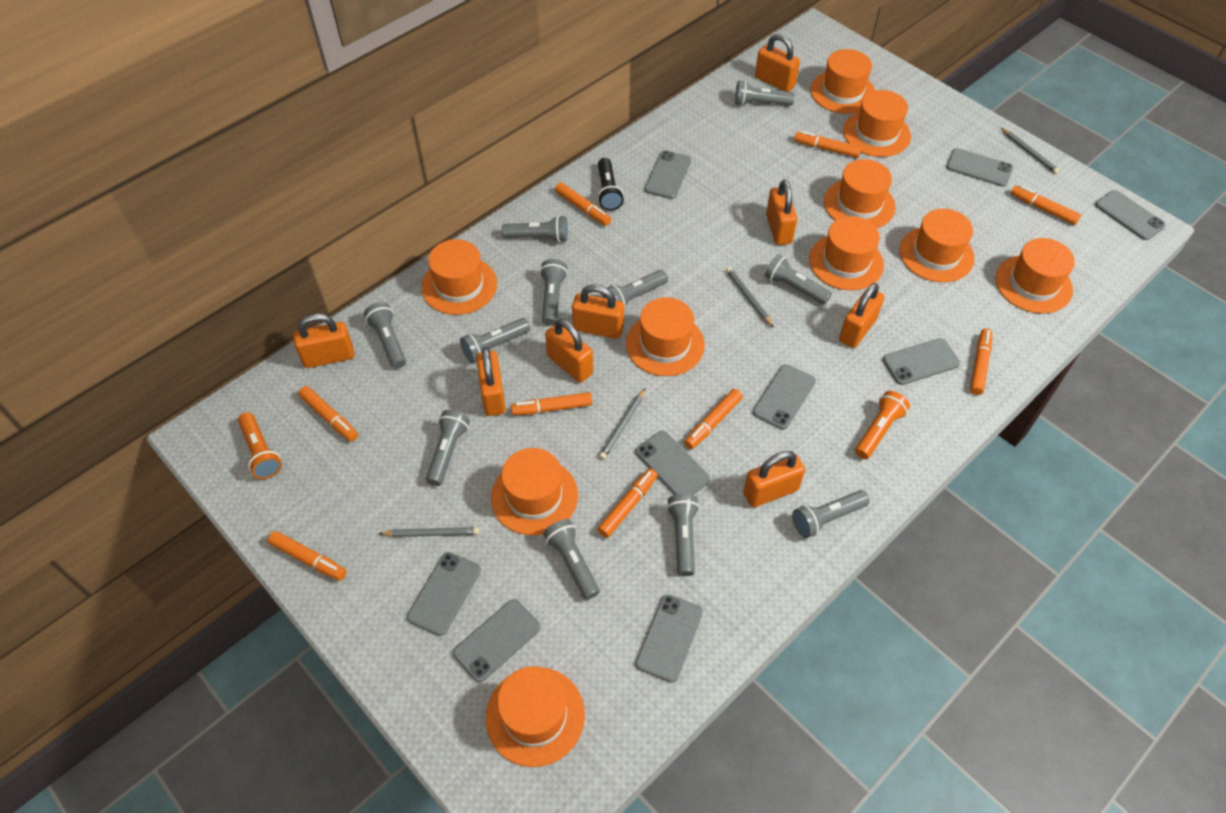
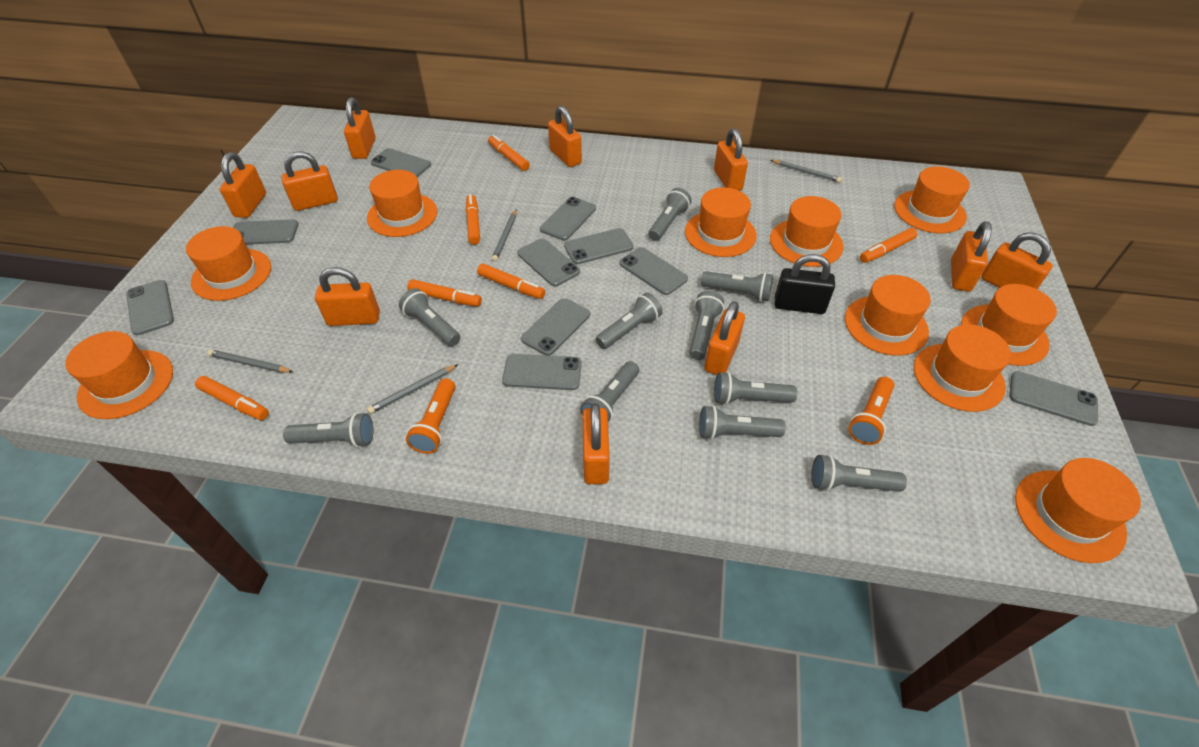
black flashlight: [598,158,624,211] = 1 -> none = 0
black padlock: none = 0 -> [775,254,835,314] = 1
grey flashlight: [364,302,406,369] [426,410,470,486] [460,318,530,363] [502,215,568,243] [540,259,568,326] [543,519,599,600] [603,270,668,309] [667,494,700,576] [735,81,795,106] [765,254,832,305] [792,490,870,538] = 11 -> [283,412,373,447] [399,288,460,346] [580,361,639,422] [595,292,663,349] [648,188,692,241] [689,291,724,360] [699,405,786,440] [701,271,773,302] [714,372,797,405] [812,454,907,492] = 10
grey phone: [407,552,481,636] [453,599,541,682] [635,431,710,495] [636,594,703,683] [645,150,691,199] [753,364,816,430] [883,338,960,385] [946,148,1013,187] [1095,190,1166,240] = 9 -> [126,280,174,335] [233,219,299,245] [371,148,431,177] [502,354,582,390] [517,238,580,287] [521,298,590,356] [540,197,596,241] [564,228,634,264] [619,247,688,295] [1009,371,1098,426] = 10
orange marker: [268,531,347,581] [298,386,358,442] [511,392,592,415] [555,182,611,226] [598,468,658,538] [684,389,743,449] [794,131,862,158] [970,328,992,395] [1011,185,1081,225] = 9 -> [195,376,269,420] [407,279,482,307] [466,194,480,245] [477,263,545,299] [488,135,530,171] [860,228,917,263] = 6
orange padlock: [293,313,354,368] [476,347,506,416] [545,319,593,383] [572,284,624,339] [743,451,805,508] [755,34,800,92] [766,180,798,245] [839,283,885,348] = 8 -> [220,152,266,218] [281,151,338,211] [315,267,380,326] [344,97,376,159] [548,106,582,167] [582,403,610,484] [704,301,745,375] [714,128,748,191] [951,221,992,292] [981,232,1053,289] = 10

